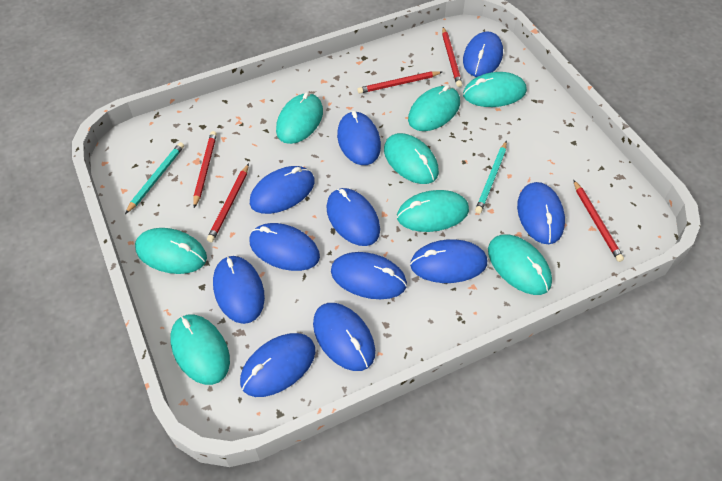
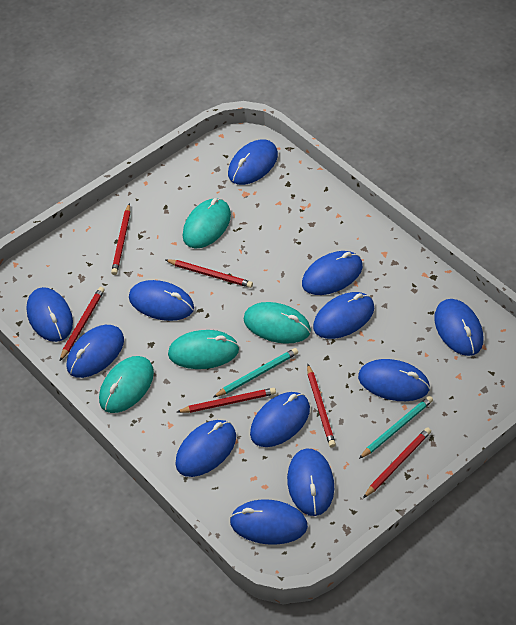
blue mouse: [213,256,265,324] [240,333,315,397] [249,223,320,271] [250,166,315,214] [313,303,375,371] [326,188,380,246] [331,252,407,299] [337,111,381,165] [410,239,487,283] [463,32,503,77] [517,182,565,244] = 11 -> [27,287,73,342] [66,325,124,378] [129,280,194,321] [175,420,236,477] [228,139,278,185] [230,499,308,545] [250,392,310,447] [287,448,334,516] [302,251,363,295] [313,292,374,339] [358,359,430,401] [434,299,483,356] = 12
red pencil: [193,131,217,208] [207,163,249,242] [357,71,442,94] [442,27,462,87] [573,180,624,262] = 5 -> [60,287,105,361] [111,203,130,275] [166,259,253,288] [177,388,276,413] [307,364,336,448] [363,427,431,498] = 6
turquoise mouse: [135,228,207,274] [170,315,230,385] [276,92,323,144] [384,133,439,184] [397,190,469,232] [408,85,460,131] [463,72,527,107] [488,234,552,295] = 8 -> [99,356,154,413] [168,330,239,369] [183,198,231,248] [244,302,311,344] = 4

